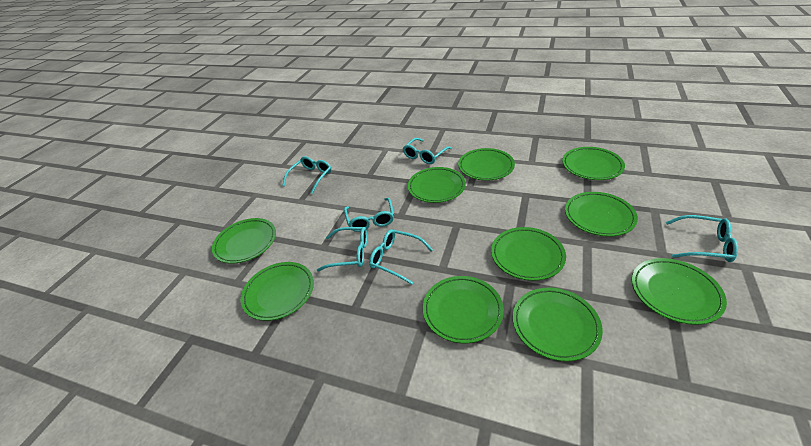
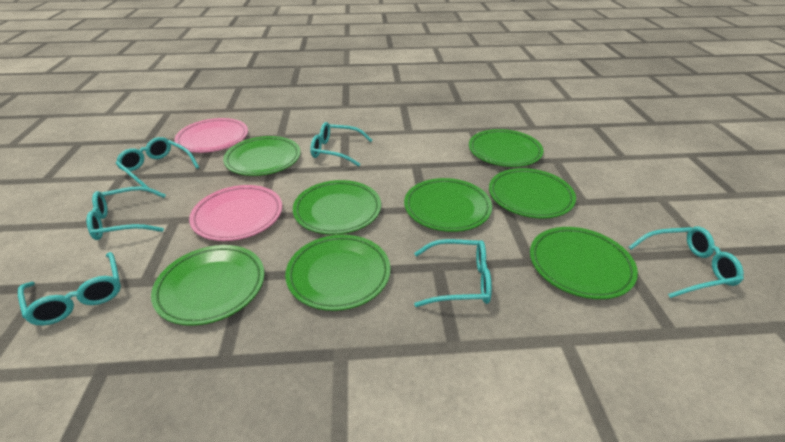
green plate: [212,218,276,264] [241,262,314,321] [408,167,466,203] [423,276,504,343] [458,148,515,181] [491,227,566,281] [513,288,603,361] [562,147,625,180] [565,192,638,237] [632,258,727,325] = 10 -> [151,245,264,326] [223,136,301,176] [285,235,391,311] [293,180,381,235] [404,178,492,232] [469,129,543,167] [489,168,576,219] [530,227,638,299] = 8
pink plate: none = 0 -> [174,118,248,153] [189,185,282,241] = 2

